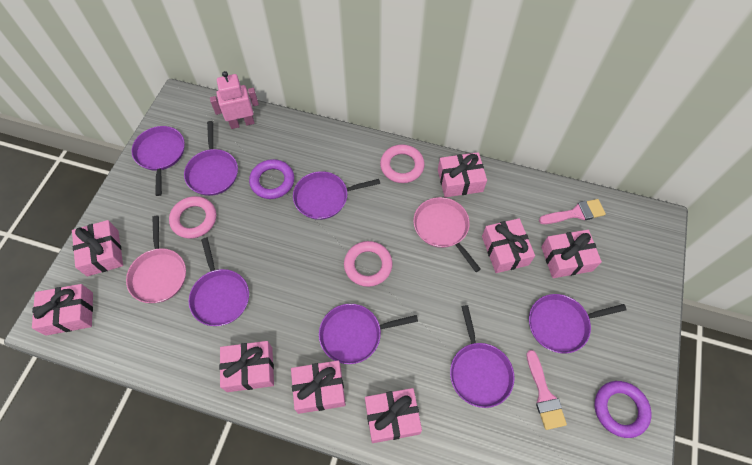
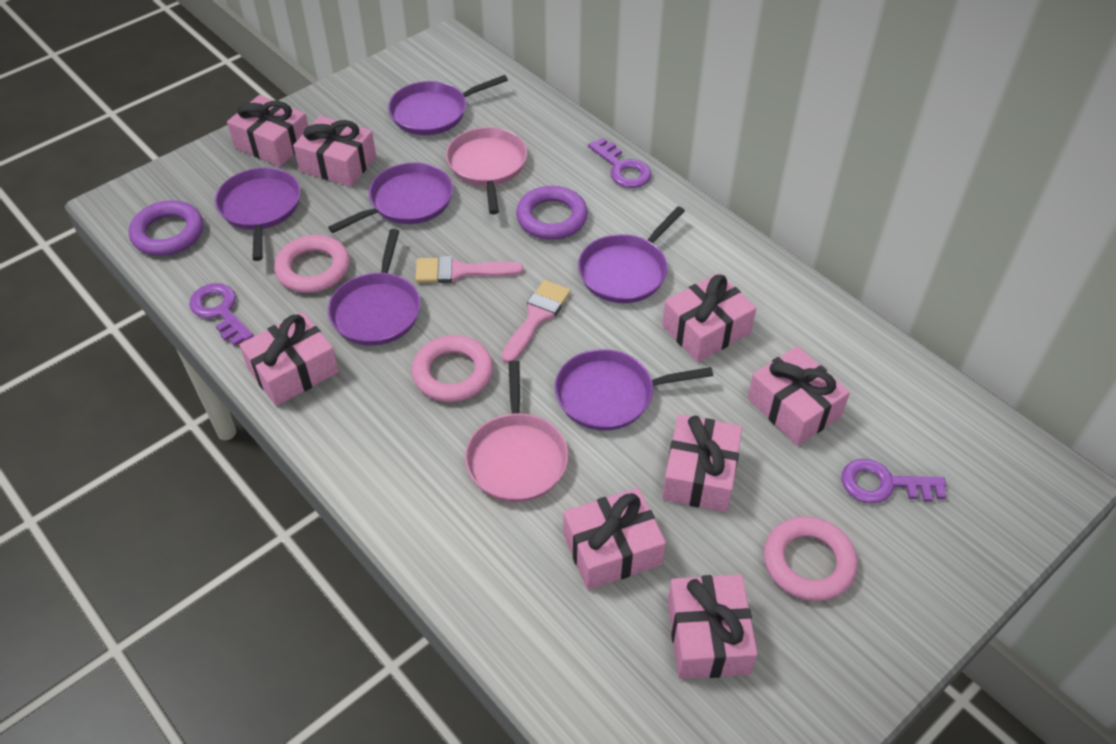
pink robot: [210,71,259,129] = 1 -> none = 0
purple key: none = 0 -> [189,283,254,346] [588,138,652,188] [842,459,946,503] = 3
purple pan: [131,126,185,196] [184,121,238,196] [189,238,249,326] [293,171,380,220] [319,304,418,364] [450,305,514,408] [529,294,627,354] = 7 -> [215,167,301,261] [328,162,453,233] [328,229,421,346] [388,75,508,135] [555,349,713,431] [578,206,685,303] = 6

